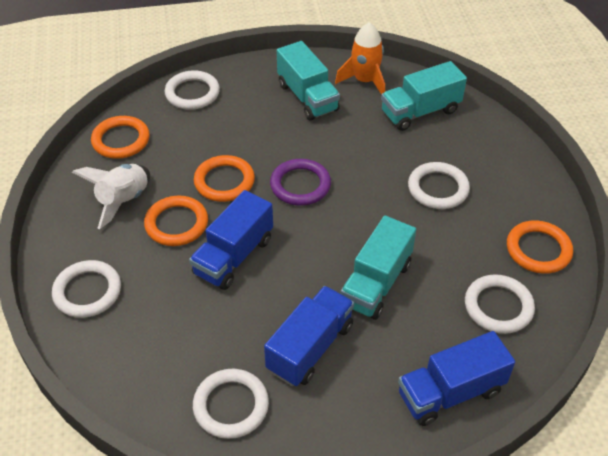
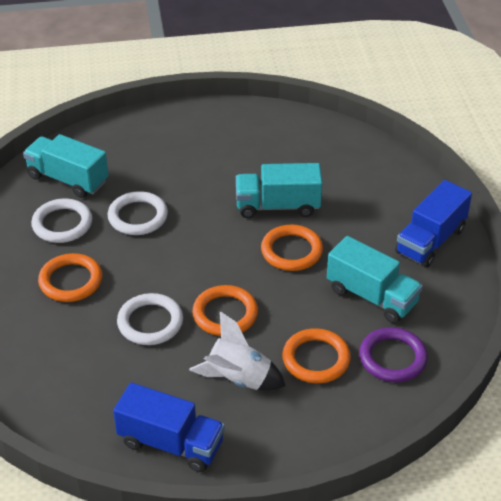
blue truck: [189,190,273,290] [264,286,354,386] [398,331,515,426] = 3 -> [113,382,225,472] [395,180,472,268] = 2
orange rocket: [335,22,385,95] = 1 -> none = 0
white ring: [52,260,121,318] [165,70,220,110] [193,369,269,439] [408,162,470,209] [465,274,535,334] = 5 -> [31,199,92,243] [108,191,168,235] [117,293,183,345] = 3

